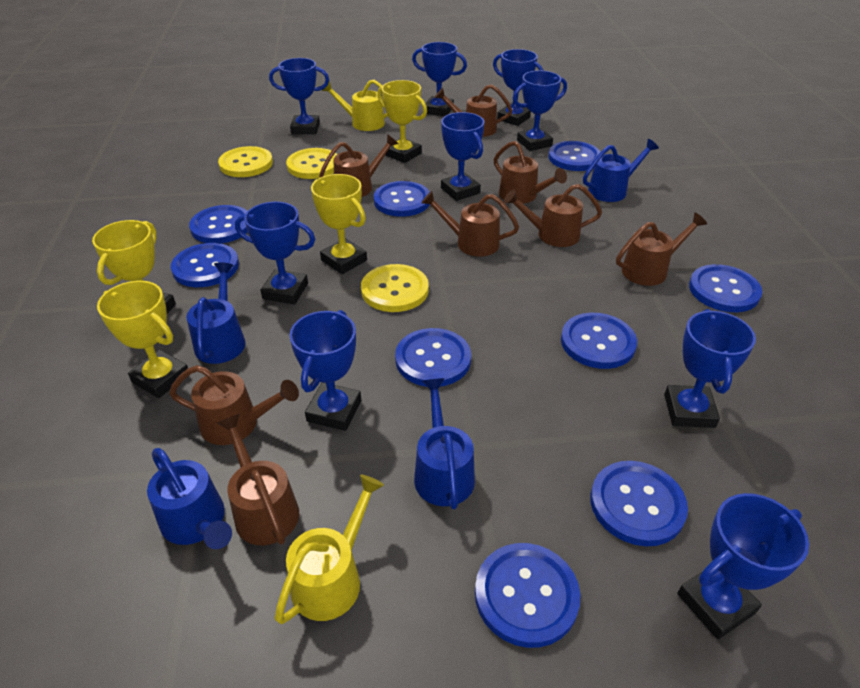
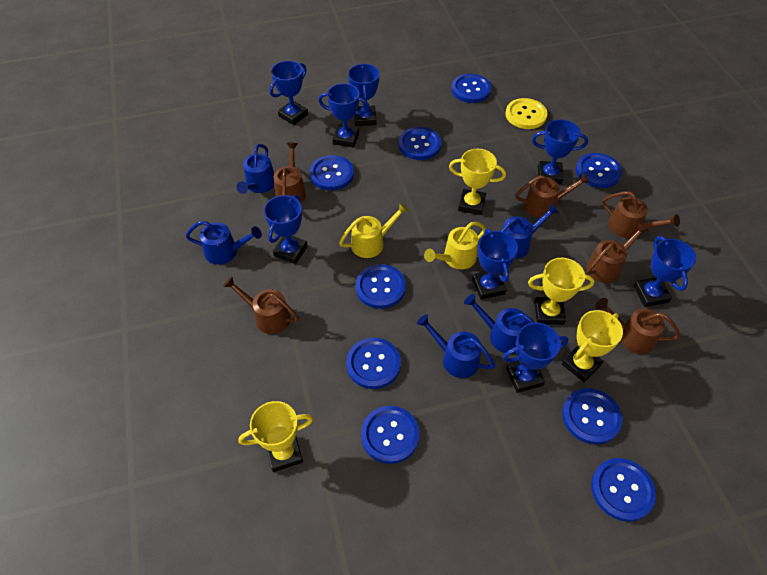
blue trophy: [235,201,315,304] [269,58,329,134] [289,310,361,431] [412,42,467,116] [441,112,485,201] [493,49,544,126] [513,70,567,151] [664,309,756,428] [677,493,809,639] = 9 -> [264,195,307,264] [270,60,308,125] [318,83,370,148] [348,63,380,126] [472,229,518,300] [502,323,568,393] [532,119,588,184] [634,236,696,307] = 8
blue watering can: [147,448,232,549] [186,262,246,364] [414,378,475,509] [583,139,659,202] = 4 -> [186,221,262,265] [236,144,274,194] [417,314,495,378] [464,294,535,354] [500,203,559,259] = 5
brown watering can: [169,365,299,445] [217,414,299,545] [319,134,398,197] [421,191,519,257] [435,84,512,137] [494,141,567,204] [504,184,602,247] [616,212,707,286] = 8 -> [223,276,299,334] [274,143,306,203] [515,173,590,218] [587,223,648,283] [595,298,680,354] [602,191,680,238] = 6
yellow button: [218,146,273,177] [286,148,337,179] [361,264,429,312] = 3 -> [505,98,548,129] = 1

